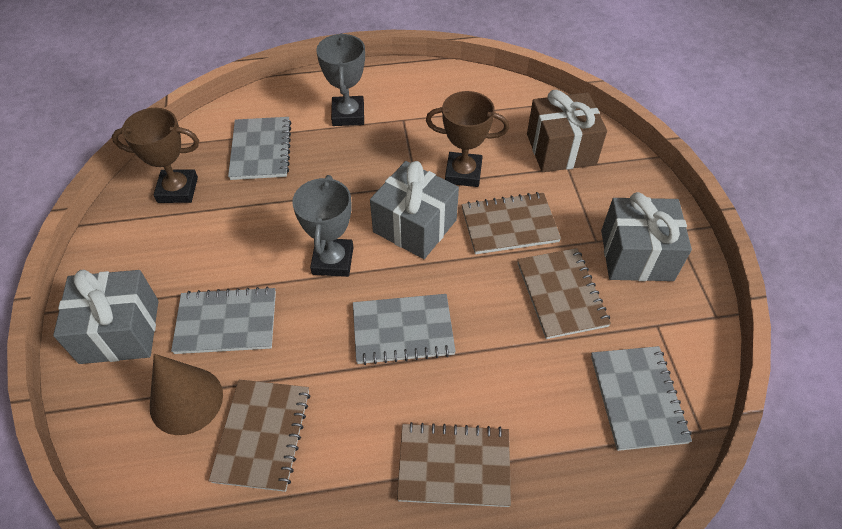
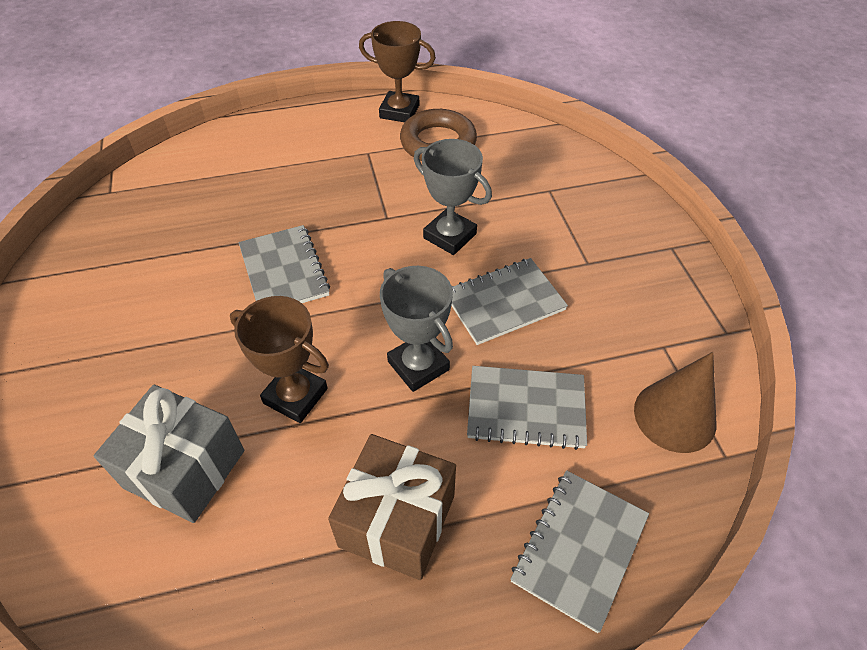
brown notebook: [209,380,310,492] [397,422,511,507] [462,192,561,254] [517,248,611,339] = 4 -> none = 0
brown ring: none = 0 -> [400,109,477,161] = 1
grey gift: [53,270,158,364] [370,161,459,259] [601,192,692,281] = 3 -> [94,385,244,523] = 1

